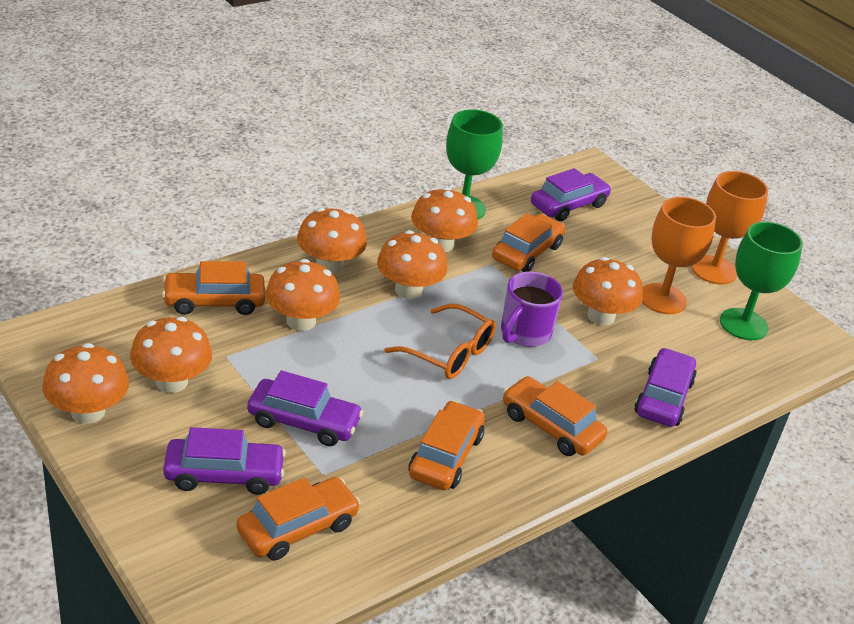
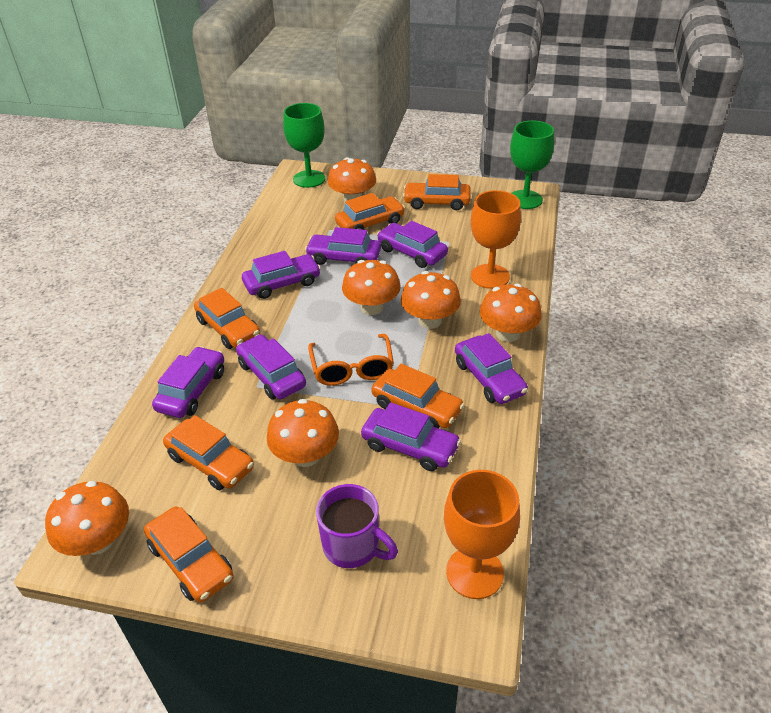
orange car: [162,261,265,315] [236,477,361,561] [409,401,485,490] [492,213,565,272] [503,376,607,456] = 5 -> [144,507,234,603] [163,415,254,490] [194,288,260,349] [335,193,405,230] [371,364,464,428] [403,174,471,210] = 6
orange mushroom: [43,343,129,424] [130,317,212,393] [266,259,340,331] [297,208,367,274] [377,230,447,299] [411,187,478,252] [573,257,643,325] = 7 -> [45,481,129,556] [267,399,339,467] [328,157,376,203] [342,260,401,315] [401,271,461,329] [480,284,542,342] = 6
purple car: [163,427,286,495] [247,370,363,446] [531,168,611,221] [635,348,697,427] = 4 -> [152,346,224,418] [236,334,306,399] [242,251,321,299] [305,227,381,265] [361,402,461,471] [377,221,448,268] [455,333,528,404] = 7

